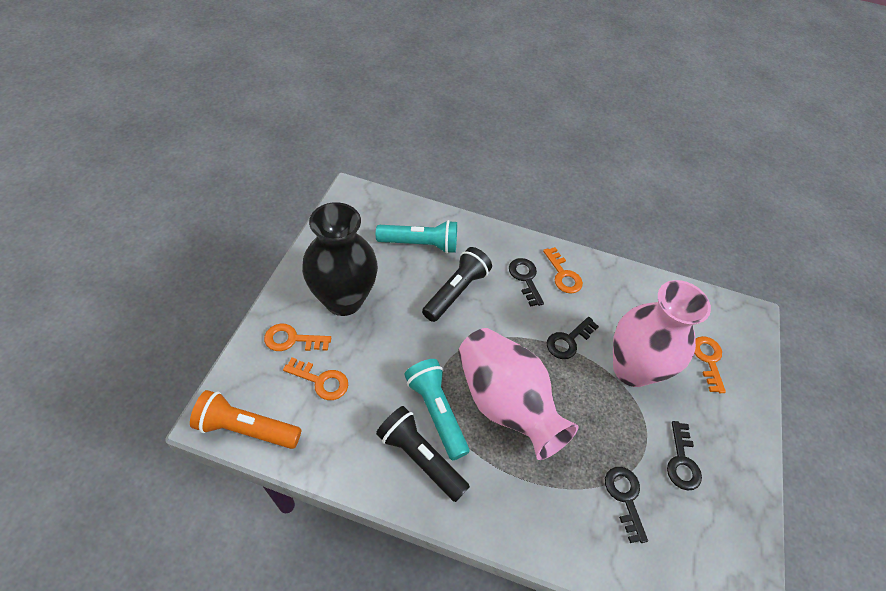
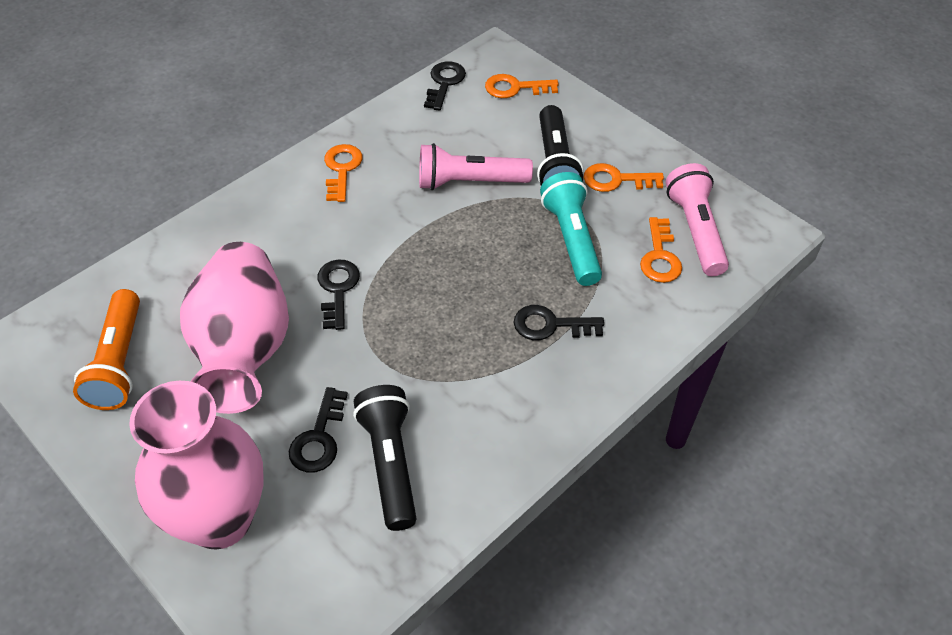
black vase: [302,202,378,316] = 1 -> none = 0
pink flashlight: none = 0 -> [419,143,533,190] [666,163,729,276] = 2
turquoise flashlight: [376,220,457,254] [404,359,469,460] = 2 -> [540,172,602,286] = 1

